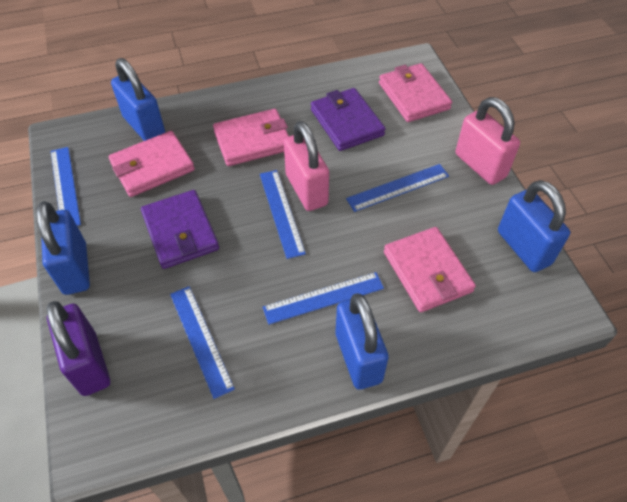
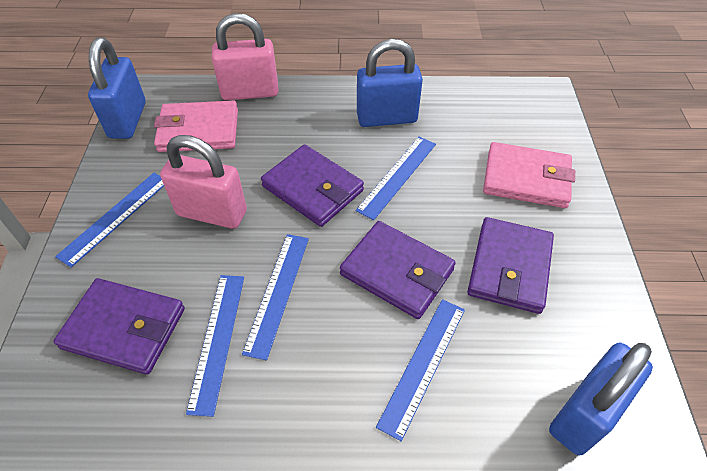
blue padlock: [37,201,90,295] [111,58,165,141] [336,293,389,390] [498,180,570,272] = 4 -> [88,38,146,139] [357,39,423,127] [549,343,653,455] = 3
pink wallet: [109,131,195,197] [213,109,289,166] [379,63,452,122] [384,227,476,312] = 4 -> [154,101,238,152] [483,142,575,208] = 2
purple padlock: [47,301,110,396] = 1 -> none = 0
purple wallet: [141,190,219,269] [311,88,385,151] = 2 -> [54,278,185,375] [261,144,364,227] [340,221,456,319] [467,217,554,314] = 4

